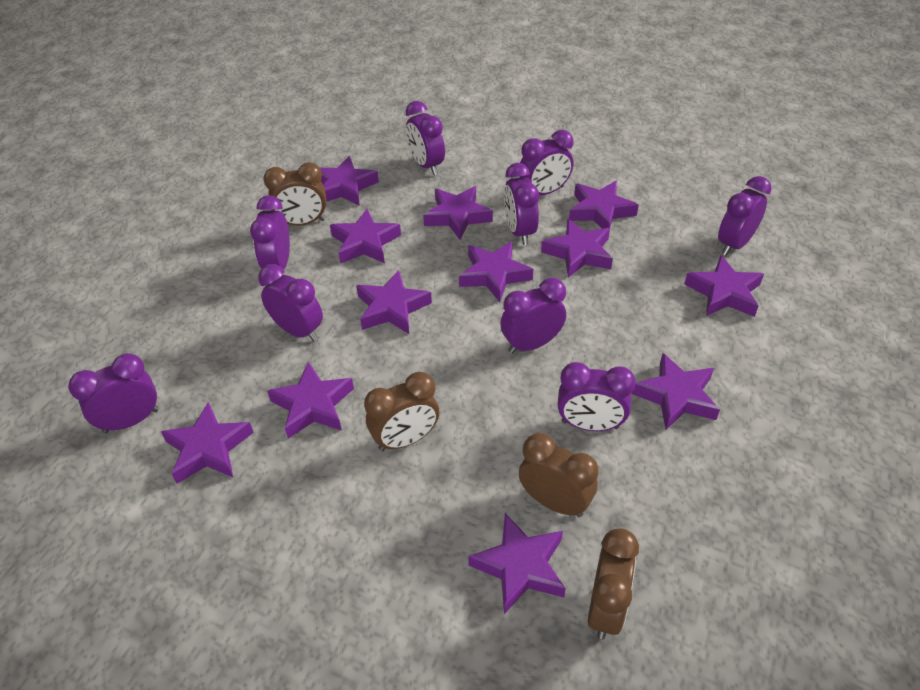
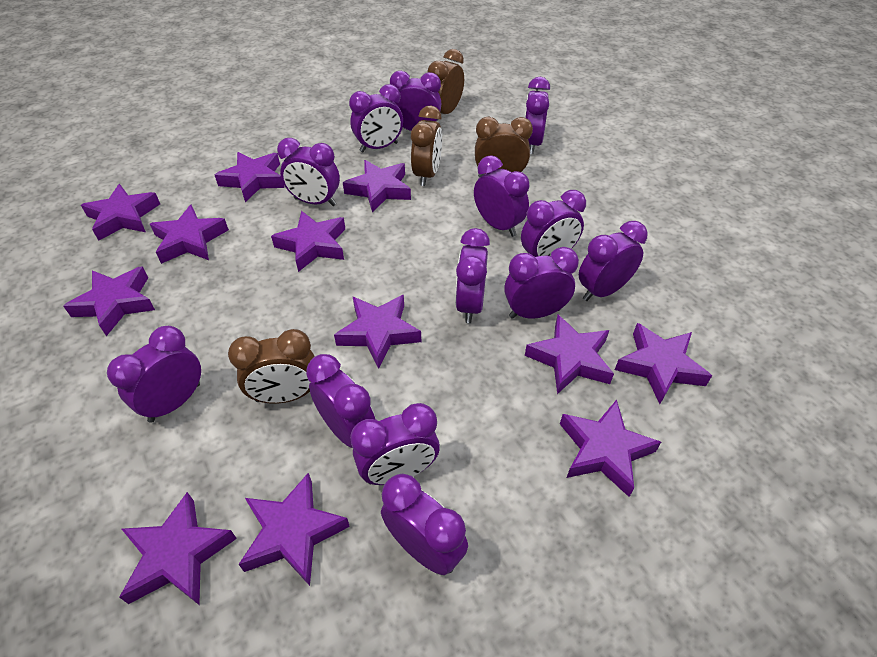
purple clock: [68,353,159,433] [250,195,290,269] [259,264,323,341] [406,101,445,175] [500,278,566,354] [504,163,539,245] [519,130,573,195] [558,362,636,431] [718,176,771,256] = 9 -> [107,326,201,423] [277,138,340,206] [306,354,376,448] [349,84,403,153] [350,403,440,485] [381,474,468,575] [390,71,441,131] [455,228,490,323] [474,155,530,237] [504,247,579,319] [521,190,586,257] [525,77,550,154] [579,221,647,301] = 13

